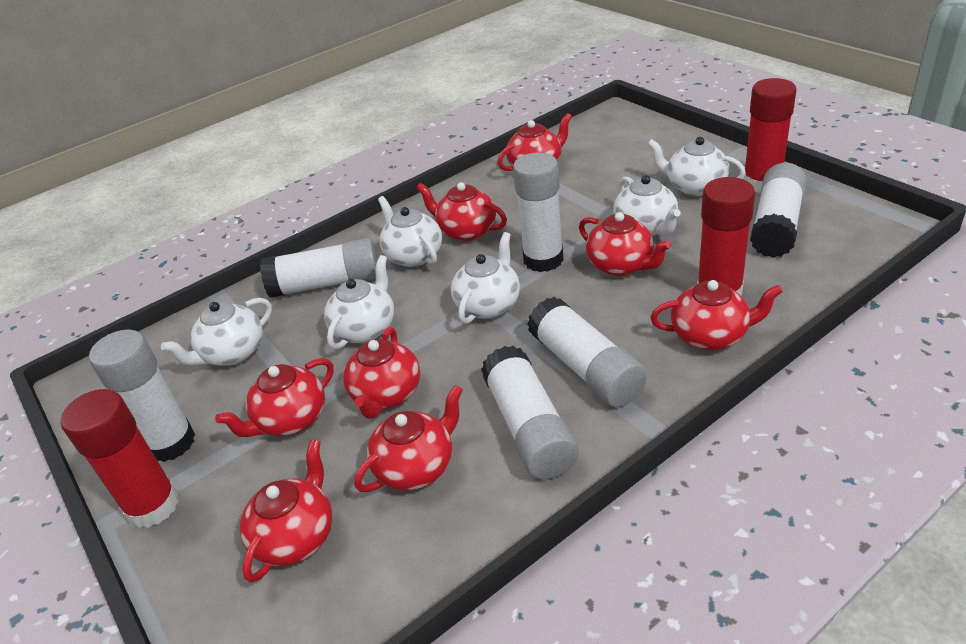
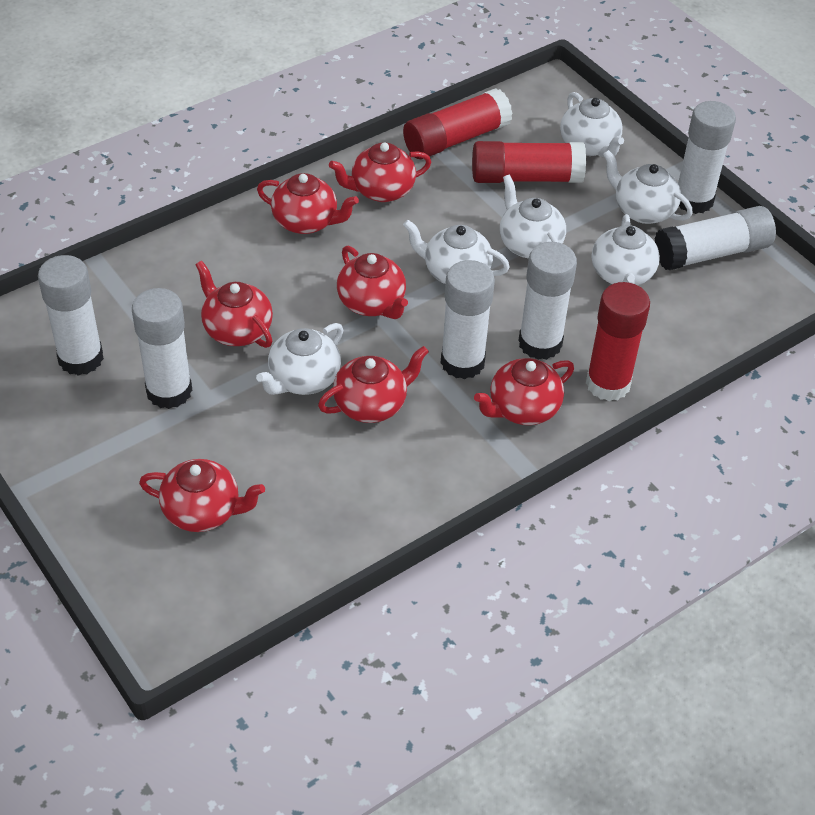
red teapot: [215,358,334,437] [240,440,332,583] [343,327,420,418] [355,385,463,492] [416,182,507,241] [498,113,572,171] [579,212,671,276] [650,280,783,350] = 8 -> [139,459,265,532] [195,261,273,348] [257,173,359,234] [318,346,429,423] [329,142,431,202] [337,246,408,319] [474,358,574,425] = 7

